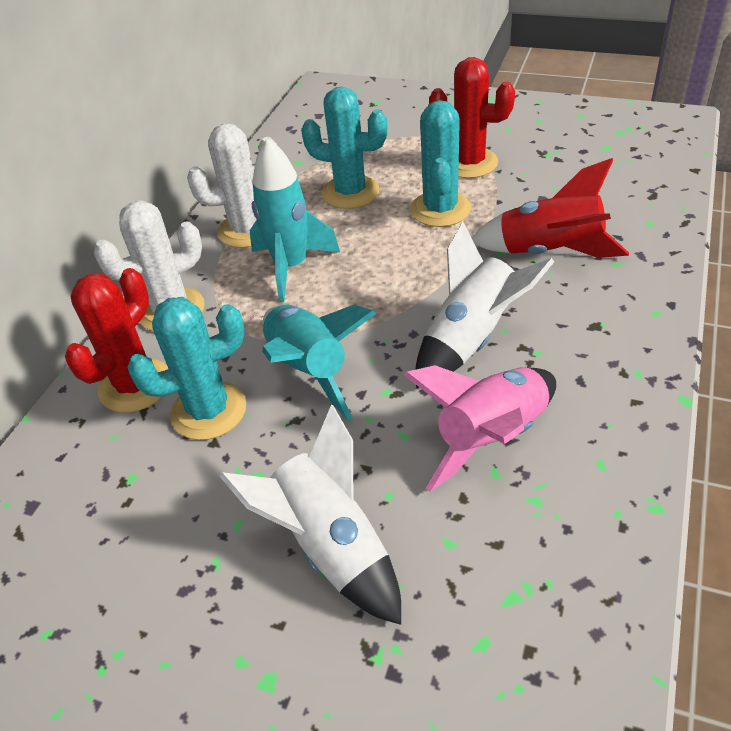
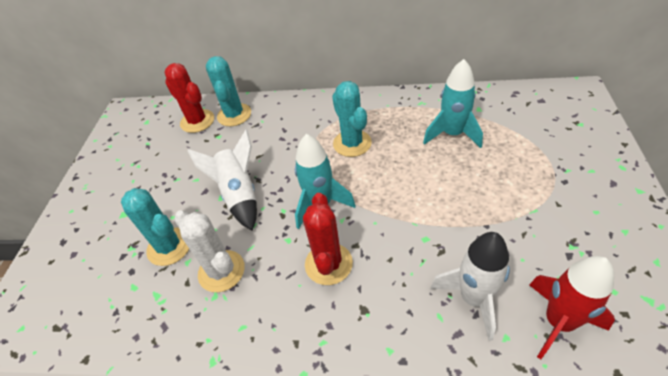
pink rocket: [404,365,556,492] = 1 -> none = 0
white cactus: [94,201,205,332] [187,124,277,248] = 2 -> [174,210,245,292] = 1

